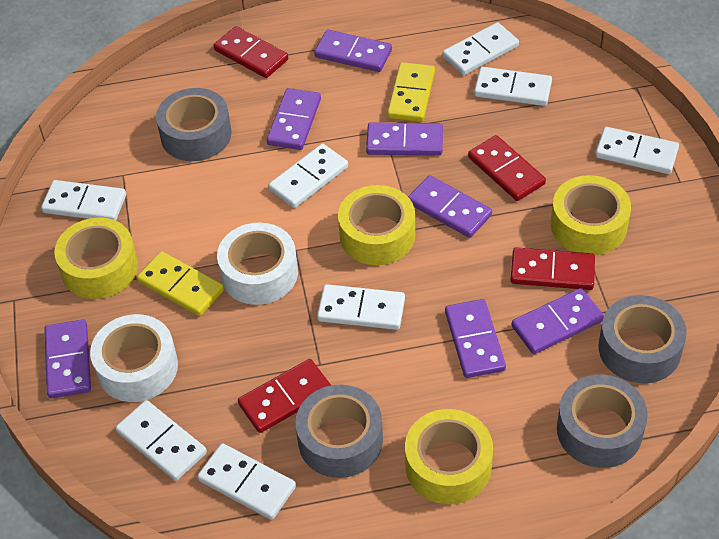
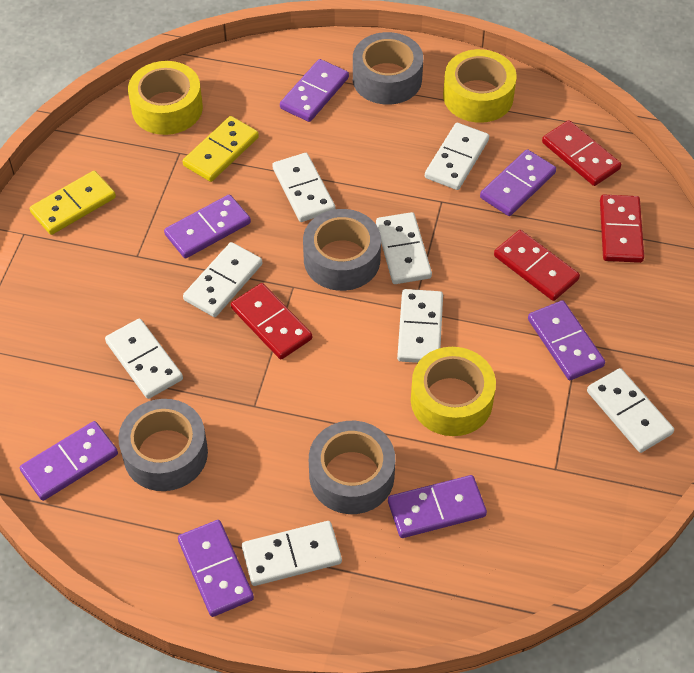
white tape: [90,314,178,402] [217,222,298,305] = 2 -> none = 0
yellow tape: [55,218,138,299] [338,185,415,265] [405,409,493,504] [551,175,631,255] = 4 -> [128,61,203,135] [411,347,496,436] [443,49,517,123] = 3

